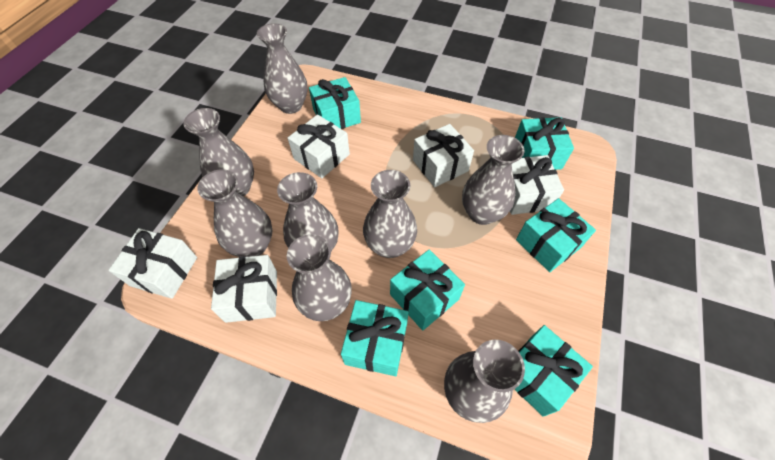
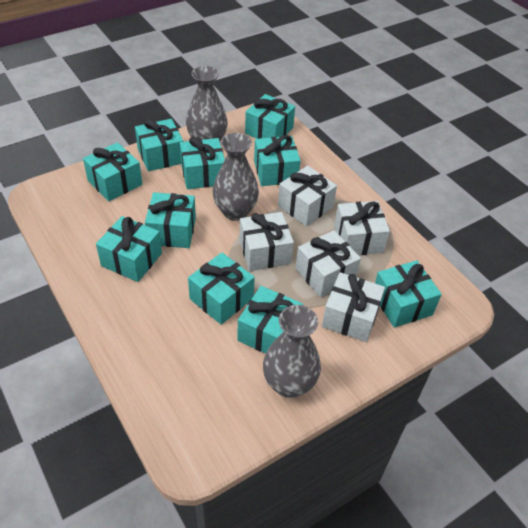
grey vase: [183,108,254,196] [198,169,272,257] [257,23,308,114] [277,172,339,251] [287,234,352,321] [363,170,417,258] [444,340,525,423] [462,135,524,225] = 8 -> [186,66,228,141] [213,133,259,221] [263,305,321,398] = 3
turquoise gift: [309,77,361,129] [341,300,409,376] [390,249,465,331] [515,117,574,170] [515,325,593,417] [516,198,596,272] = 6 -> [83,142,142,201] [96,216,162,282] [135,119,183,171] [145,192,196,248] [180,137,225,189] [188,252,255,325] [237,286,303,354] [245,94,295,139] [254,135,301,186] [375,260,442,328] = 10

